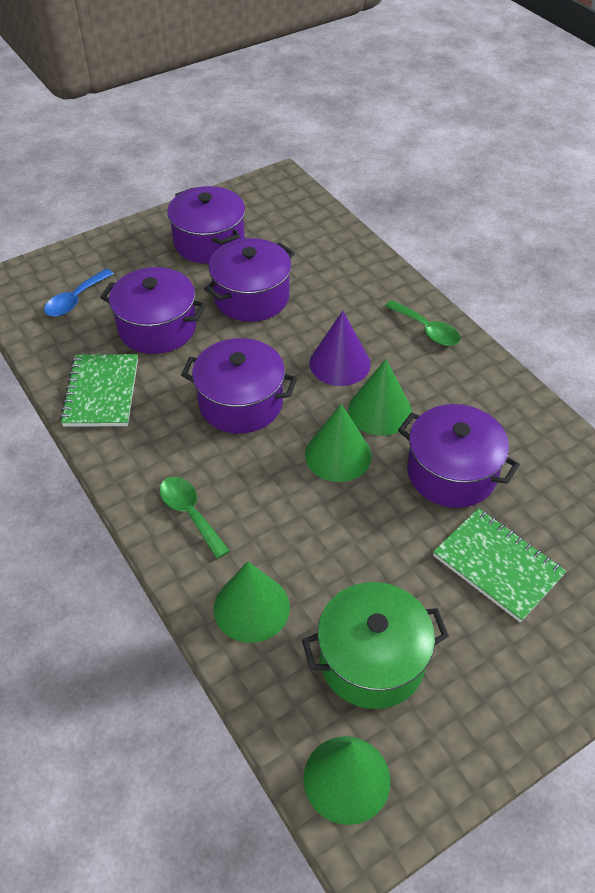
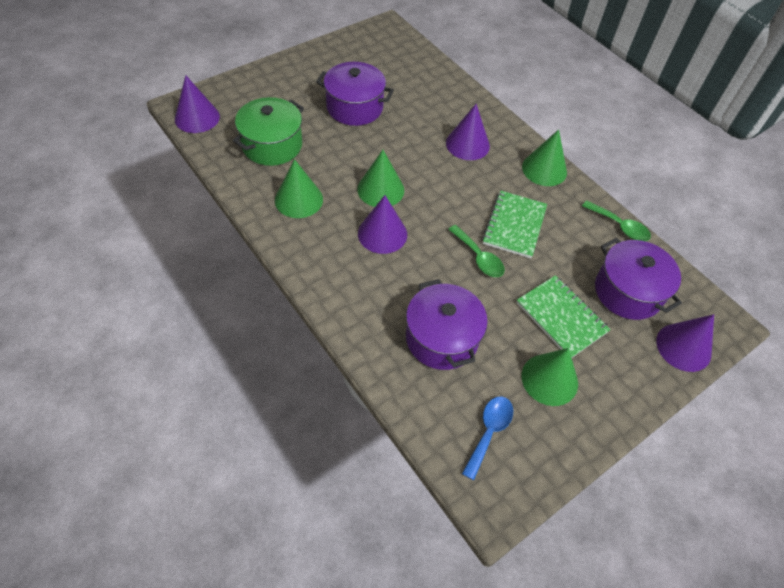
purple cone: [309,311,371,386] = 1 -> [175,75,220,133] [358,195,407,254] [446,104,490,160] [656,314,714,372] = 4
purple pot: [100,267,206,354] [167,186,245,264] [181,338,297,434] [204,238,295,322] [398,404,520,508] = 5 -> [316,62,394,126] [406,279,488,370] [595,238,682,320] = 3

